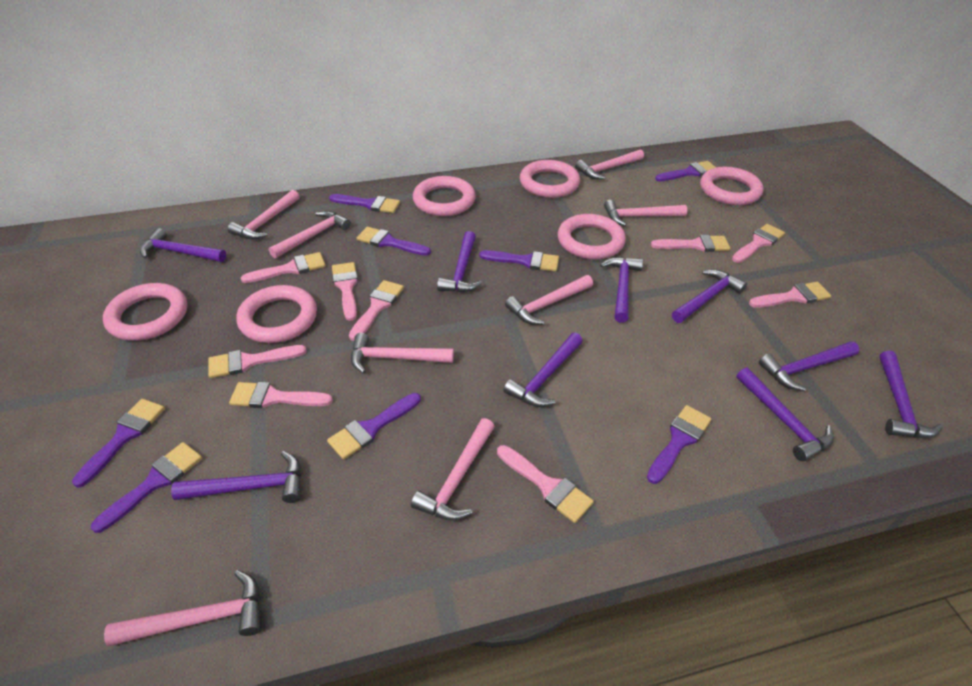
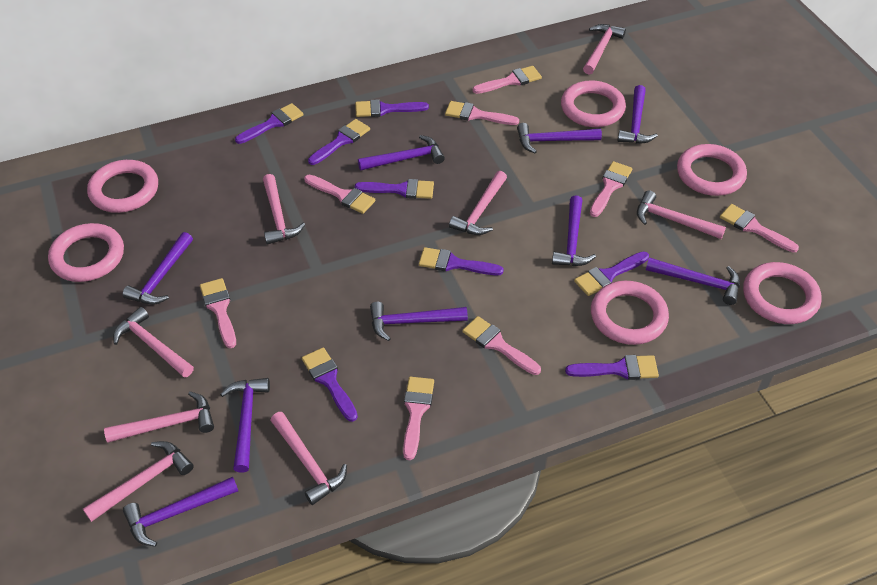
pink brush: [208,345,307,378] [229,382,333,408] [241,252,326,283] [332,262,358,321] [349,280,404,341] [497,445,594,523] [651,235,730,252] [732,224,785,263] [749,282,831,308] = 9 -> [200,278,236,348] [304,175,375,214] [403,377,434,460] [445,101,519,125] [462,316,541,375] [473,66,542,94] [590,161,632,217] [720,204,799,253] = 8

